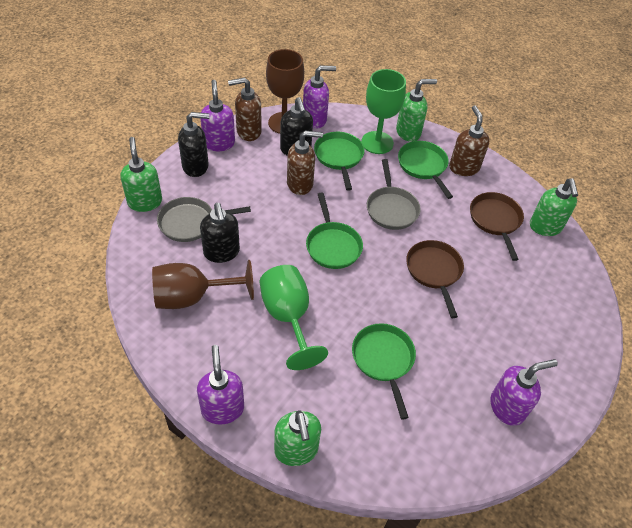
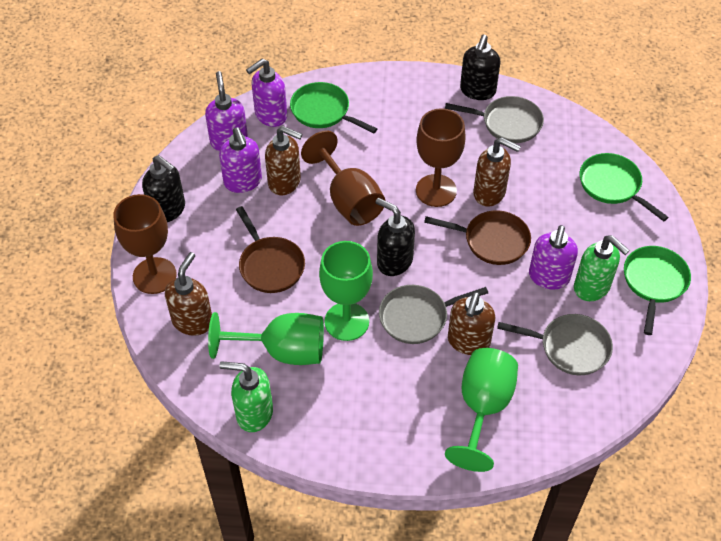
brown goblet: [152,260,254,309] [266,49,304,134] = 2 -> [113,194,177,294] [301,131,385,226] [416,108,466,207] = 3
brown soap dispenser: [228,77,262,141] [287,131,323,195] [449,105,490,176] = 3 -> [165,252,212,336] [265,126,302,195] [448,292,495,355] [473,137,521,207] = 4
green goblet: [260,265,328,370] [361,69,406,154] = 2 -> [208,312,324,365] [319,241,373,341] [445,348,518,472] = 3
green pan: [306,192,363,269] [314,132,365,191] [352,323,416,419] [398,141,453,199] = 4 -> [290,82,377,133] [580,153,669,221] [624,246,691,335] = 3
green soap dispenser: [120,137,162,212] [274,410,321,466] [396,79,437,142] [530,178,578,236] = 4 -> [219,361,273,432] [574,235,630,301] = 2
grey pan: [157,197,251,242] [367,159,421,230] = 2 -> [379,285,488,344] [445,96,544,143] [497,314,613,375] = 3

